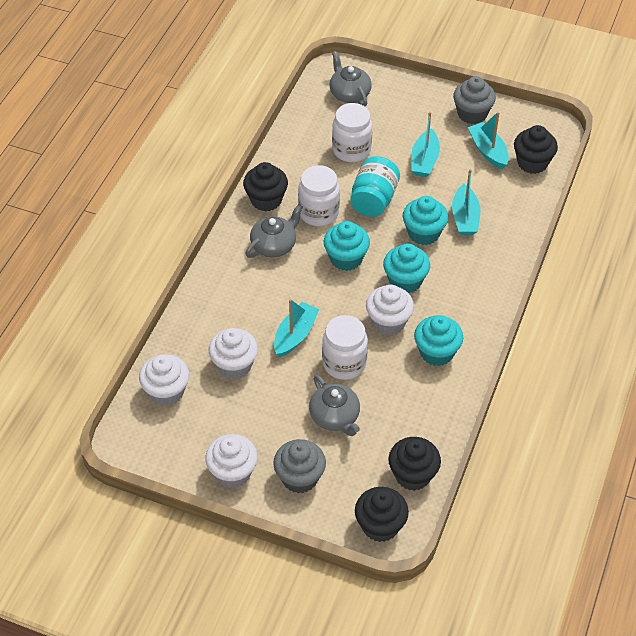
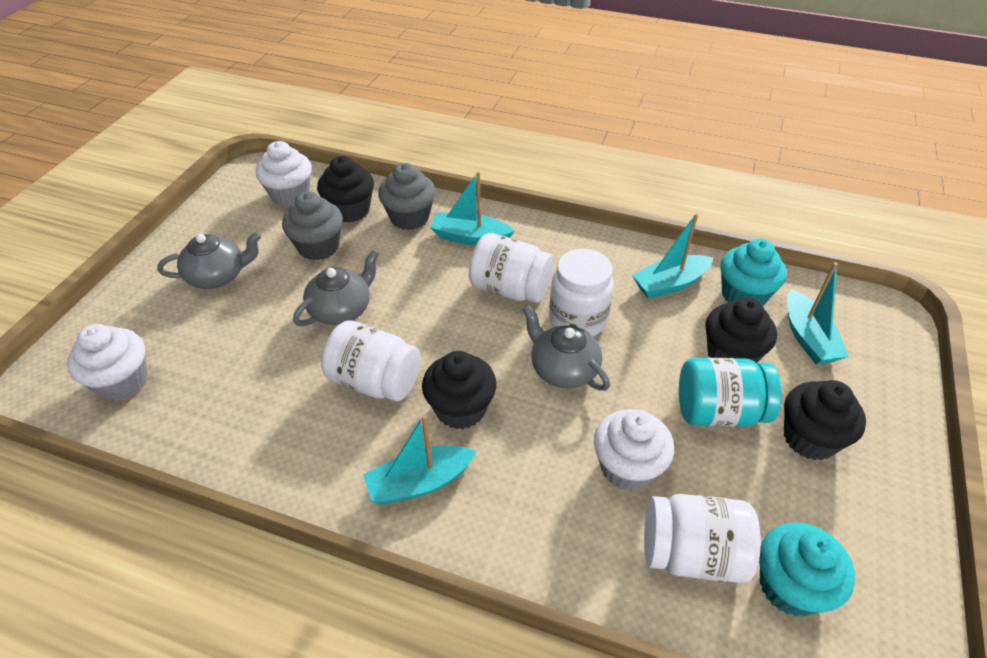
turquoise cupcake: [324,221,370,271] [383,243,430,293] [403,196,448,245] [414,315,463,366] = 4 -> [721,239,787,305] [759,522,855,617] = 2
white cupcake: [139,354,189,406] [205,434,258,488] [209,328,258,379] [366,285,414,335] = 4 -> [67,324,148,401] [256,141,312,207] [594,409,674,491] = 3
white jar: [298,165,340,226] [322,315,368,380] [332,103,372,162] = 3 -> [321,320,421,402] [469,233,554,303] [549,249,614,337] [644,494,761,583] = 4

